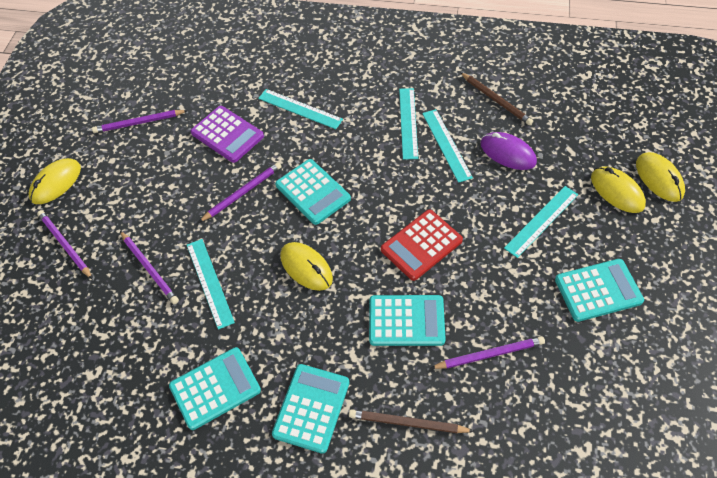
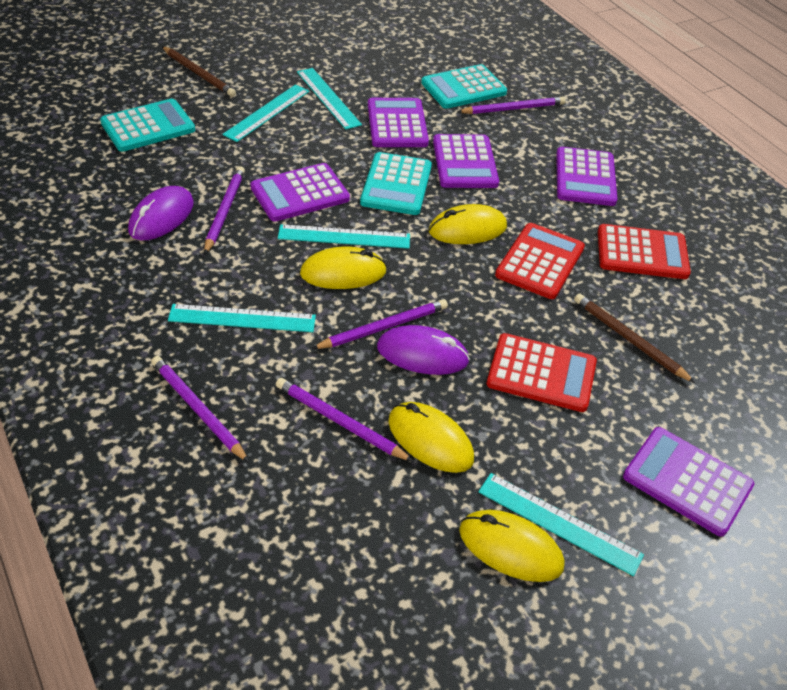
purple calculator: [191,106,264,163] = 1 -> [250,163,350,222] [368,98,429,147] [433,134,499,188] [556,147,617,206] [623,427,754,537] = 5
purple mouse: [480,132,537,170] = 1 -> [128,186,194,240] [377,325,470,375] = 2
red calculator: [381,209,463,281] = 1 -> [487,333,597,412] [495,223,585,299] [598,224,691,279] = 3
turquoise calculator: [169,347,261,430] [272,364,350,454] [275,159,351,225] [369,295,446,346] [555,259,644,322] = 5 -> [100,98,195,152] [360,152,432,215] [421,64,507,109] = 3

